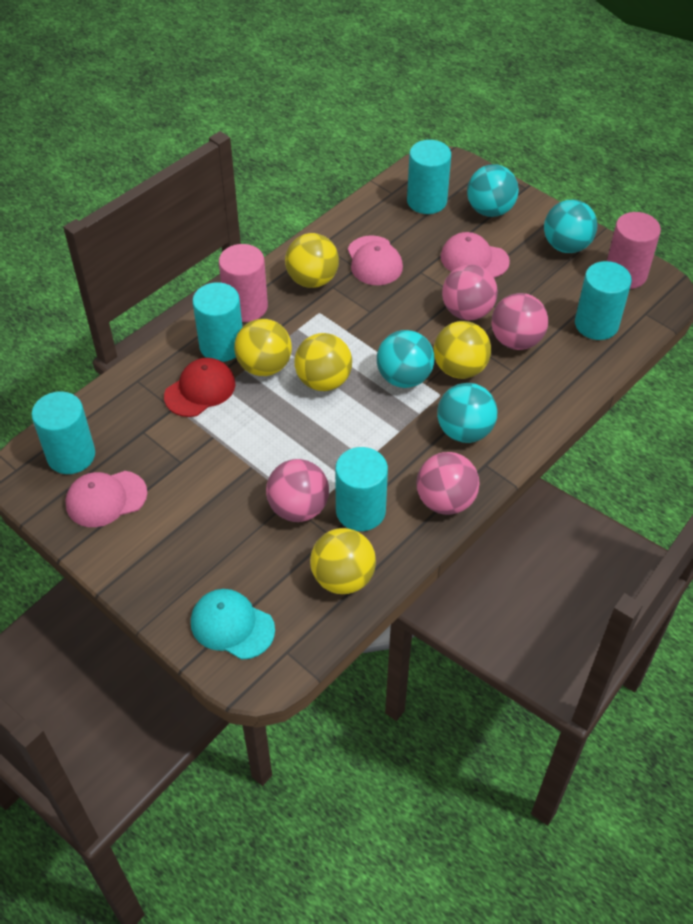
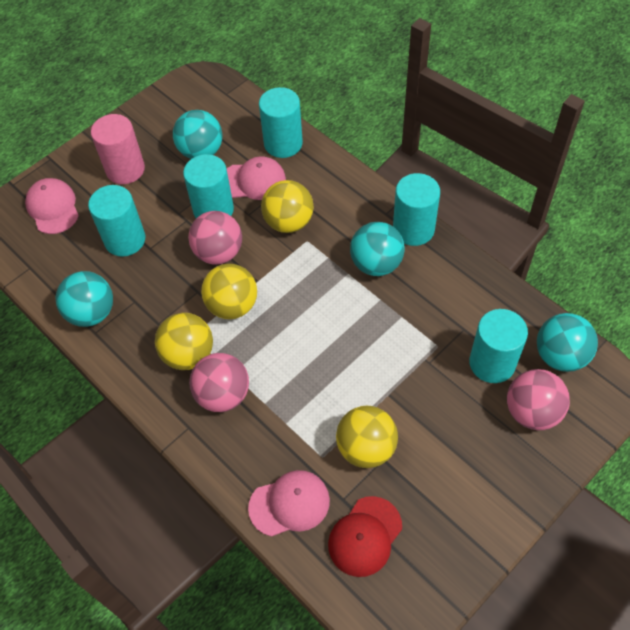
pink ball: [266,459,329,522] [416,452,480,515] [442,265,498,320] [491,293,548,350] = 4 -> [188,211,242,265] [189,353,249,412] [507,369,570,430] = 3
pink cylinder: [219,244,268,322] [607,212,661,289] = 2 -> [91,114,145,184] = 1
turquoise cap: [191,589,275,660] = 1 -> none = 0
yellow ball: [234,319,292,376] [285,233,339,288] [294,333,352,391] [310,528,376,594] [434,321,491,379] = 5 -> [155,313,213,370] [201,264,257,319] [261,180,313,233] [336,406,398,468] = 4

